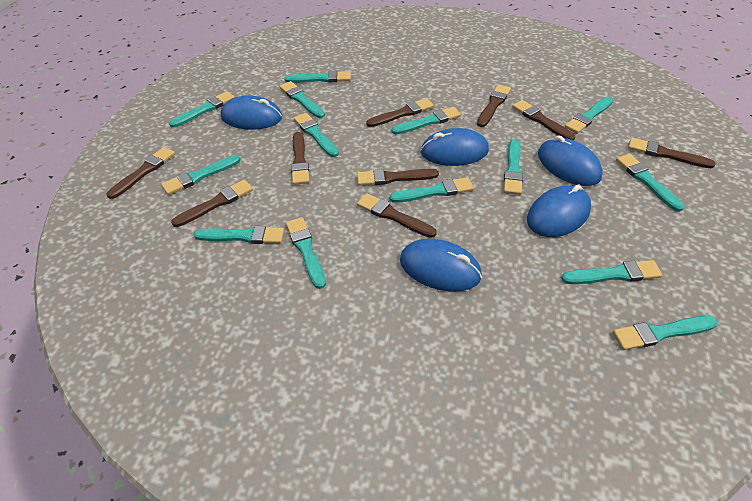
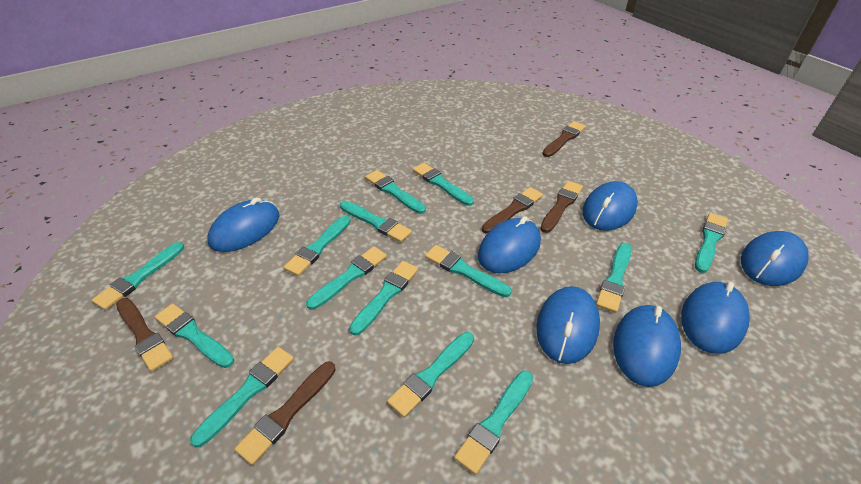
blue mouse: [221,95,282,130] [400,239,482,292] [421,128,489,166] [527,184,591,237] [538,135,603,186] = 5 -> [208,197,279,252] [478,216,541,273] [536,286,600,364] [582,181,638,231] [613,305,681,387] [681,282,750,354] [741,231,809,286] = 7
brown brush: [107,147,175,199] [171,180,253,227] [291,132,310,185] [357,169,439,186] [357,193,437,238] [366,98,434,127] [477,84,511,127] [512,100,575,140] [628,138,716,168] = 9 -> [116,298,173,372] [235,361,336,465] [482,187,543,234] [540,181,583,233] [542,121,586,157] = 5

